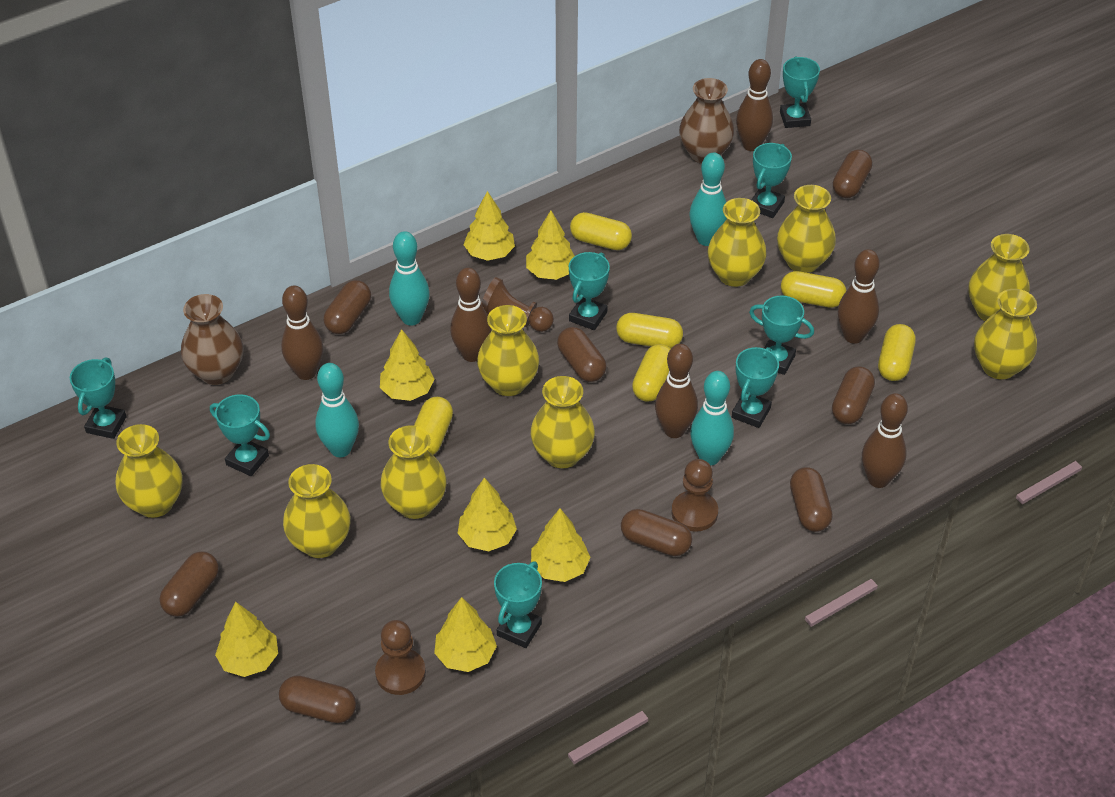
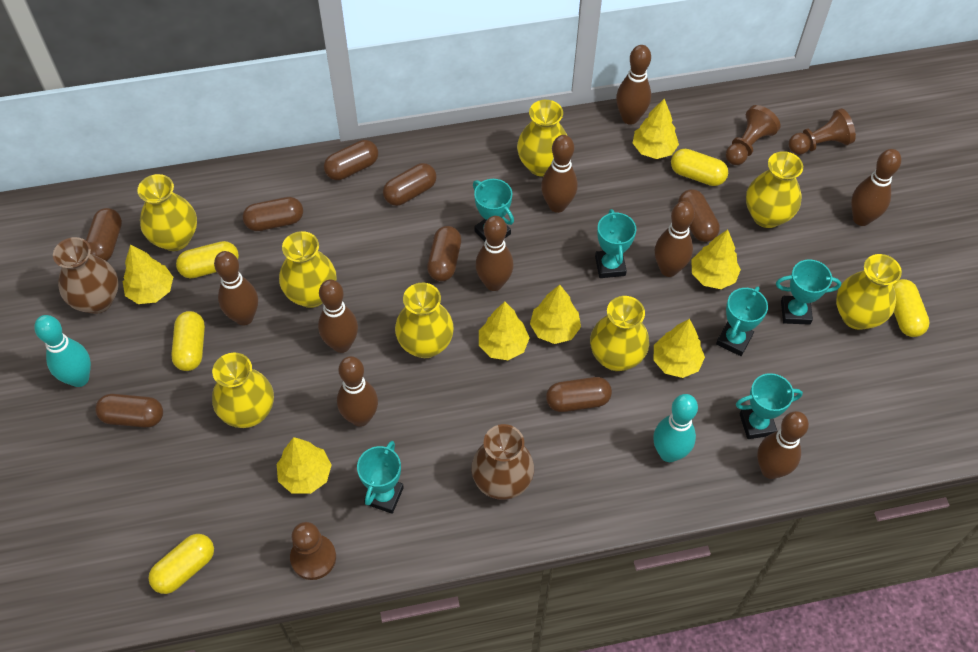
brown bowling pin: [281,286,323,380] [450,268,492,362] [655,344,698,438] [736,59,773,151] [838,249,880,344] [862,393,908,488] = 6 -> [214,251,258,325] [318,280,358,353] [337,356,378,427] [475,216,514,291] [541,135,578,213] [616,45,651,125] [655,201,695,277] [757,411,809,479] [851,149,901,226] = 9
turquoise bowling pin: [315,363,359,457] [389,231,430,326] [689,152,727,246] [691,371,734,465] = 4 -> [34,315,91,387] [653,394,698,462] = 2
turquoise trophy: [70,357,127,439] [210,394,270,476] [494,562,542,648] [569,252,610,330] [732,347,779,428] [749,295,814,375] [751,143,792,218] [780,56,820,128] = 8 -> [357,441,404,514] [473,179,514,241] [595,209,636,278] [716,287,768,356] [736,373,803,439] [776,259,841,325] = 6
yellow capsule: [414,397,453,455] [570,212,632,250] [616,313,683,349] [632,344,670,401] [781,271,847,308] [878,324,916,381] = 6 -> [148,534,214,594] [171,311,205,371] [176,241,239,278] [671,149,728,186] [893,279,930,337] = 5
yellow vase: [116,424,183,518] [283,464,351,558] [380,426,447,519] [477,305,539,396] [530,376,595,468] [708,198,766,287] [777,185,836,273] [969,234,1030,321] [974,289,1037,380] = 9 -> [137,174,197,251] [212,353,274,428] [279,231,337,308] [395,283,454,358] [517,100,568,177] [590,296,649,371] [746,151,803,228] [836,254,902,330] = 8

